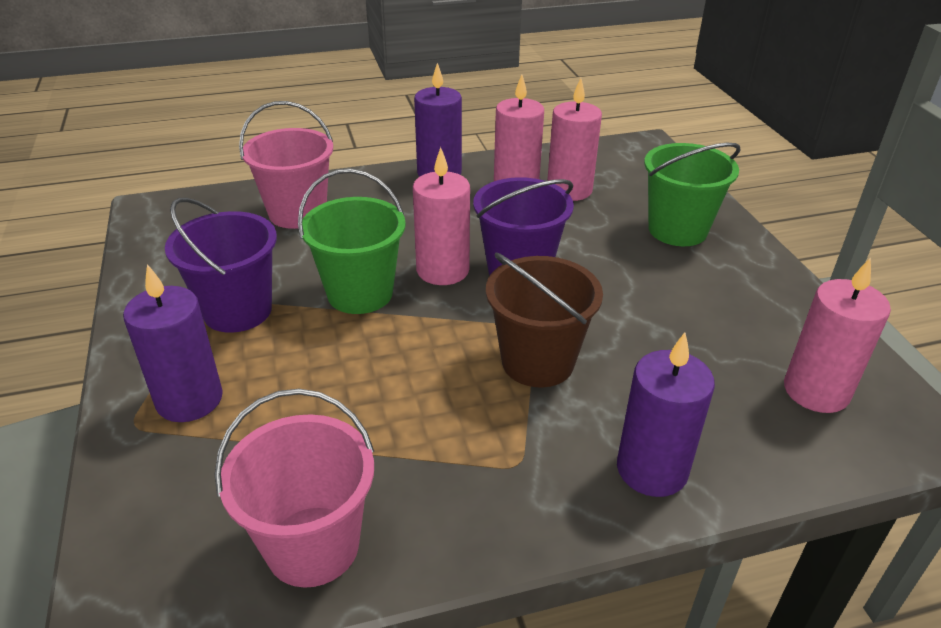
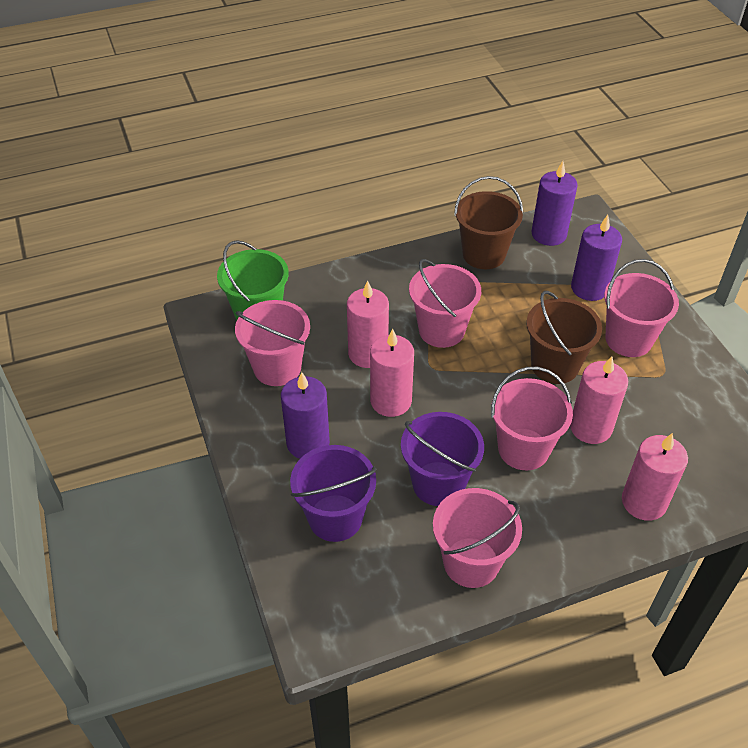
brown bucket: [486,253,603,387] = 1 -> [454,176,523,269] [526,291,602,384] = 2
green bucket: [298,169,406,314] [644,143,741,246] = 2 -> [217,240,289,321] = 1
pink bucket: [215,389,374,588] [239,101,333,229] = 2 -> [235,300,310,386] [409,259,481,348] [433,488,522,588] [491,367,573,470] [604,259,679,357] = 5

